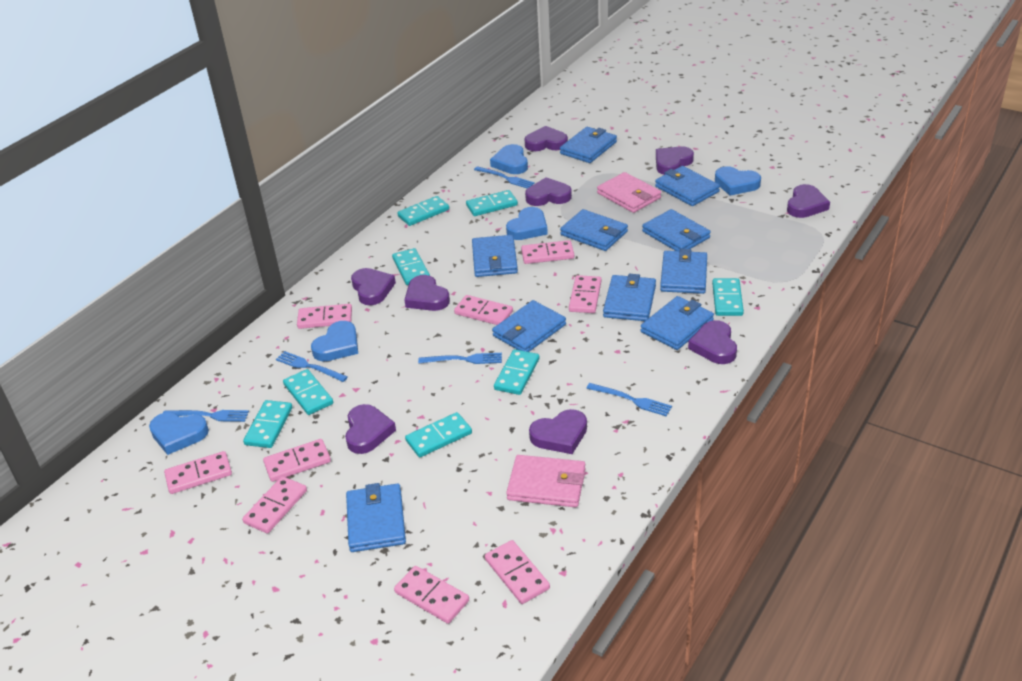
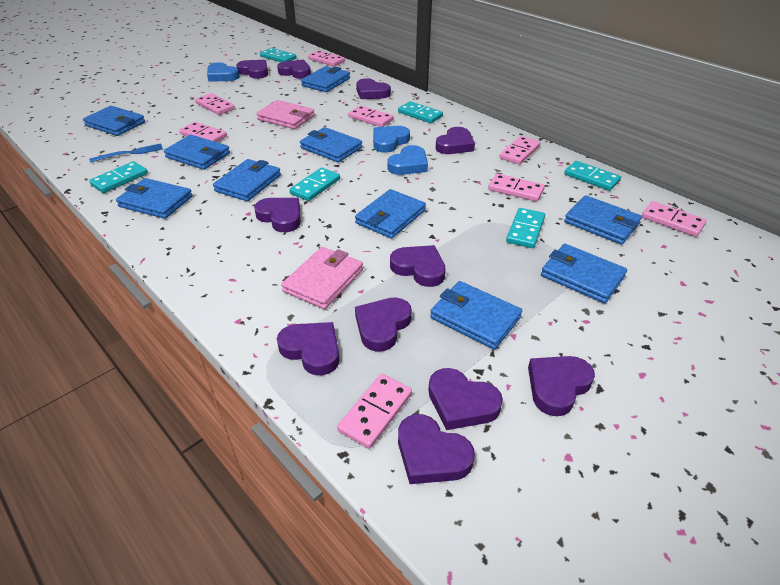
blue fork: [163,410,249,422] [276,351,348,382] [418,353,502,364] [474,166,535,189] [586,383,672,416] = 5 -> [89,143,163,163] = 1
blue heart: [149,412,209,455] [311,321,358,361] [490,144,528,174] [506,207,548,240] [715,166,761,196] = 5 -> [207,62,239,82] [373,126,410,153] [387,145,428,175] = 3
pink domino: [164,451,232,494] [242,476,307,534] [263,439,331,482] [297,304,352,329] [394,566,469,624] [454,295,513,325] [485,540,550,604] [521,240,574,264] [569,275,602,313] = 9 -> [179,122,227,142] [195,93,235,115] [308,50,345,66] [337,374,412,449] [348,106,394,127] [488,174,545,202] [500,136,540,165] [642,201,707,237] = 8
purple heart: [345,404,396,454] [351,268,396,305] [404,275,450,311] [525,126,568,151] [525,177,572,206] [529,409,587,454] [656,146,694,175] [688,320,737,364] [787,184,830,218] = 9 -> [236,60,268,79] [254,198,301,232] [277,60,311,79] [277,322,340,375] [355,297,412,352] [356,78,391,99] [390,245,446,287] [398,414,475,484] [428,368,503,430] [436,127,475,154] [528,356,595,416] = 11
turquoise domino: [243,400,292,448] [283,369,333,415] [392,248,430,285] [397,196,449,226] [405,412,472,457] [466,190,518,216] [494,349,540,395] [712,278,744,316] = 8 -> [89,161,148,193] [260,48,297,62] [290,168,340,201] [398,101,443,123] [506,208,545,248] [564,161,621,191] = 6

